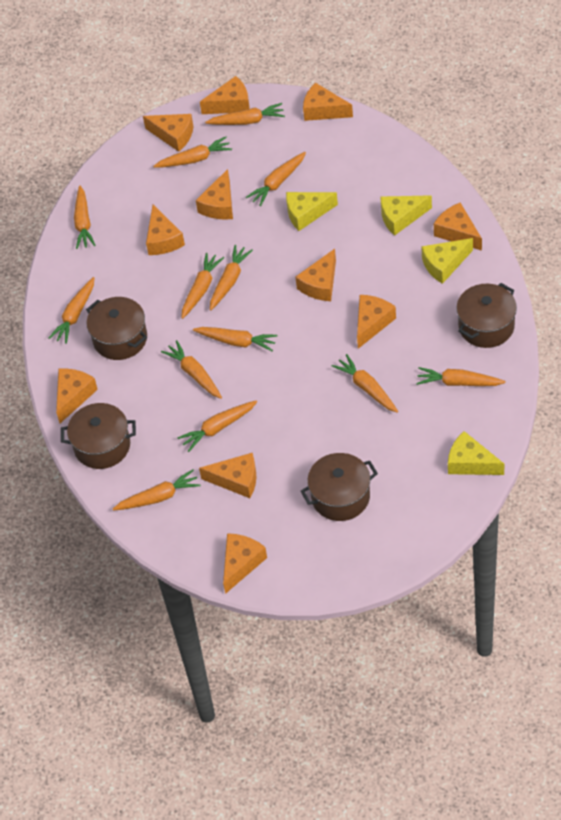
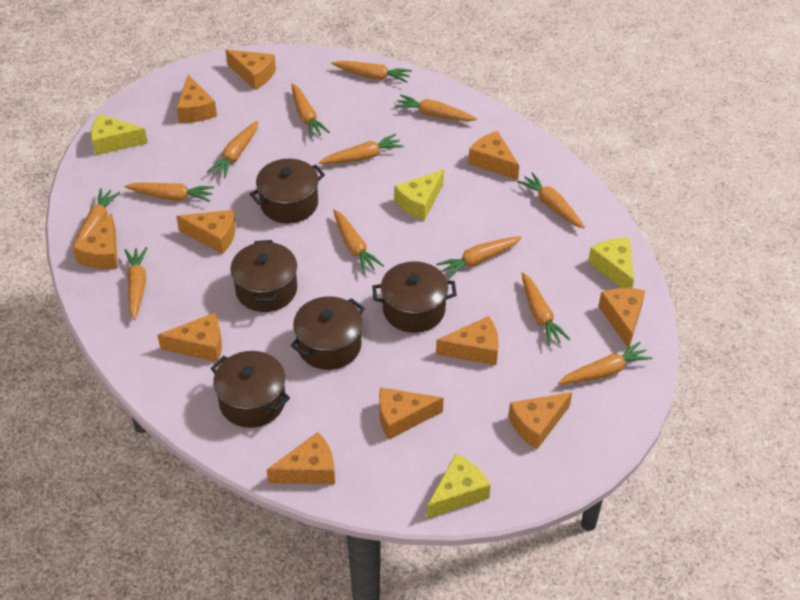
brown pot: [61,403,136,469] [86,297,147,360] [301,453,378,521] [456,283,517,348] = 4 -> [210,351,290,428] [230,240,297,312] [250,159,325,224] [290,296,365,370] [372,261,457,333] = 5

